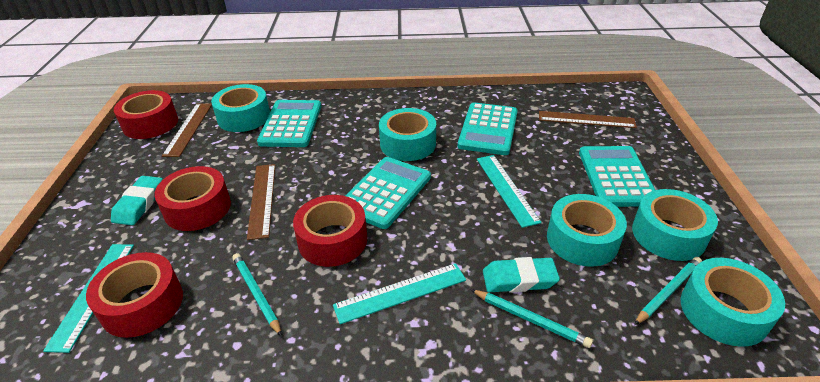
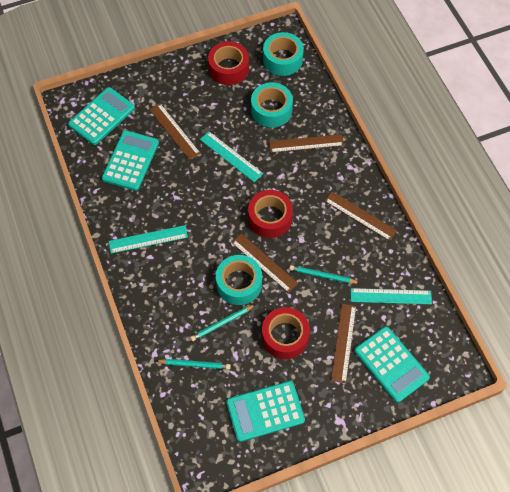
brown ruler: [162,104,212,157] [247,164,275,240] [539,111,637,128] = 3 -> [150,103,200,160] [231,234,298,293] [269,134,344,153] [325,191,397,241] [331,304,356,383] = 5
red tape: [86,252,183,338] [114,90,178,139] [154,166,231,231] [293,195,367,267] = 4 -> [208,41,249,85] [248,190,293,238] [262,307,310,359] = 3
turquoise eraser: [111,176,163,225] [483,257,560,293] = 2 -> none = 0
turquoise tape: [211,84,270,132] [379,108,436,161] [547,194,627,267] [632,189,718,261] [681,258,785,347] = 5 -> [216,255,262,305] [251,82,293,127] [263,32,304,76] = 3

